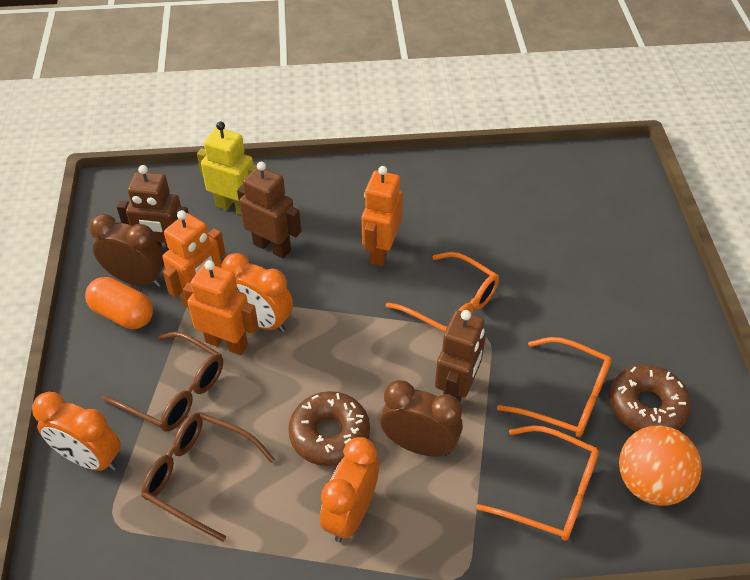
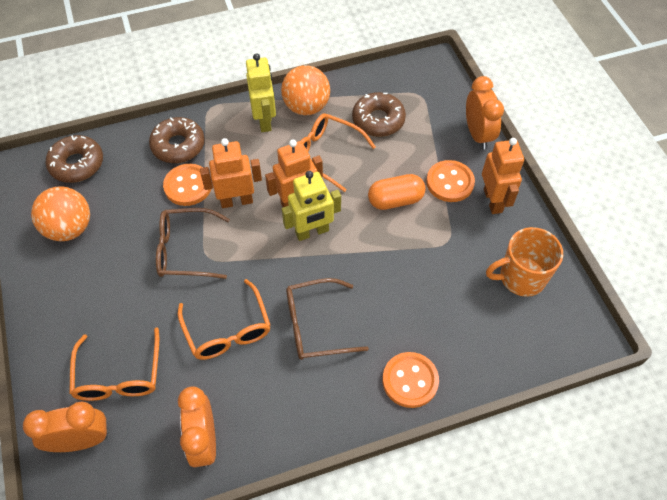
brown clock: [89,214,164,287] [380,380,463,457] = 2 -> none = 0
brown donut: [288,391,370,466] [609,365,691,432] = 2 -> [45,135,103,183] [149,117,205,163] [352,92,406,137] = 3
brown robot: [117,165,189,251] [237,162,301,259] [435,310,486,402] = 3 -> none = 0
orange ball: [619,426,702,506] = 1 -> [31,186,90,241] [281,65,330,115] = 2
orange button: none = 0 -> [163,164,211,206] [382,352,439,408] [426,160,475,202] = 3
orange mug: none = 0 -> [486,227,563,297] = 1
yellow robot: [197,121,257,215] = 1 -> [246,53,276,132] [282,171,341,241] = 2

